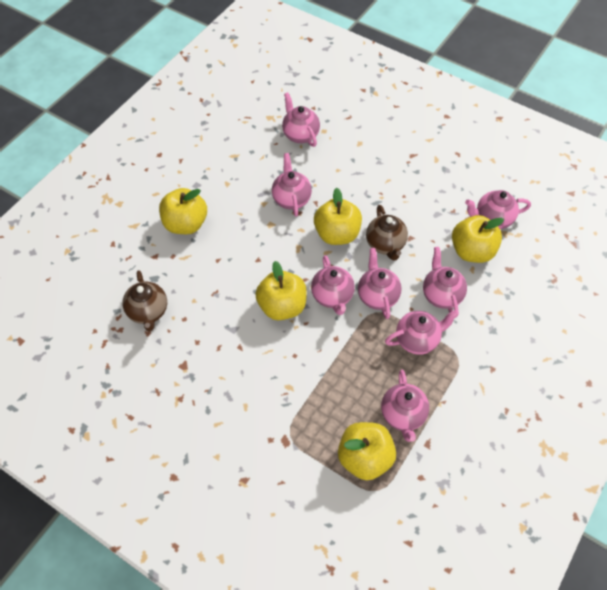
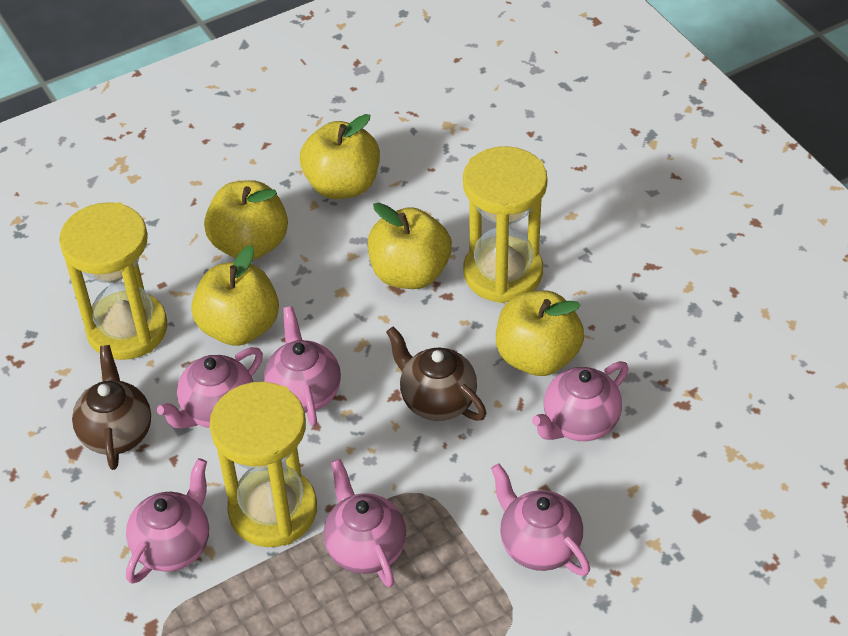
pink teapot: [272,153,312,217] [282,92,320,147] [311,255,355,315] [358,248,402,319] [381,370,429,442] [385,310,459,355] [423,247,467,318] [465,190,531,229] = 8 -> [126,458,209,584] [157,347,263,429] [264,306,341,426] [324,459,406,587] [491,463,590,576] [532,361,629,441] = 6
yellow hourglass: none = 0 -> [59,202,167,360] [210,382,317,547] [463,146,548,303] = 3

